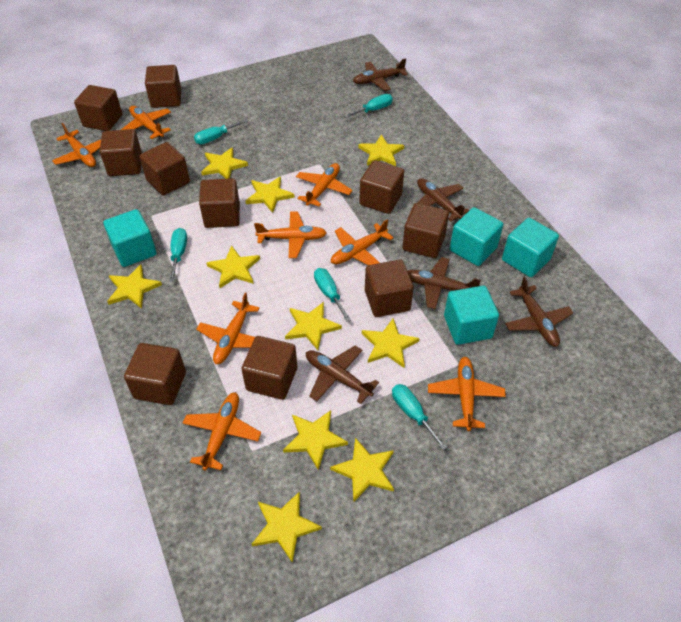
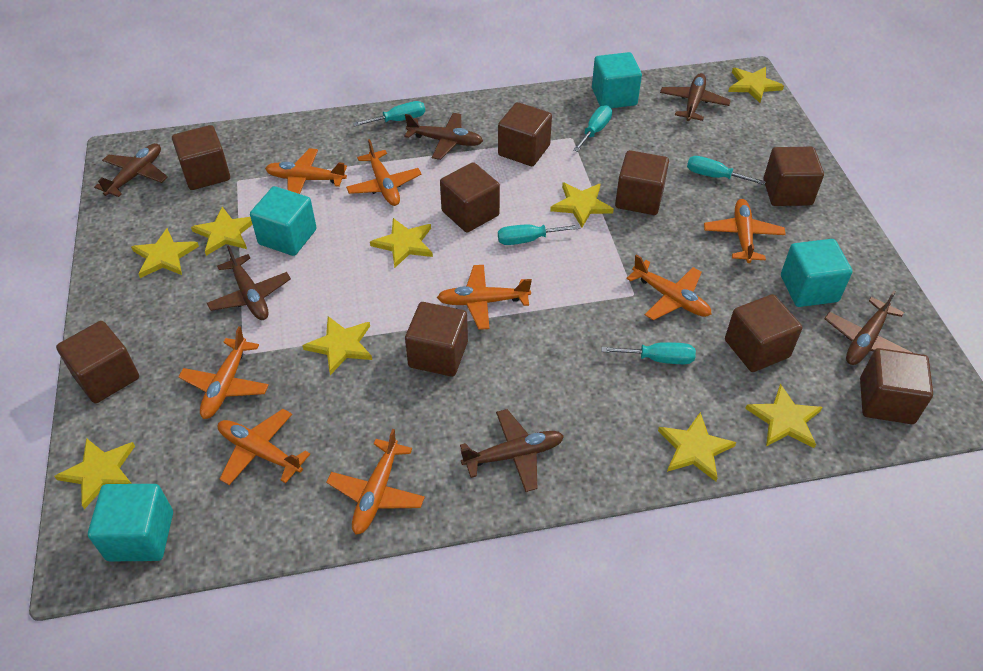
brown cube: [74,85,122,131] [100,129,142,176] [124,343,186,405] [139,142,190,196] [145,65,181,108] [199,178,240,228] [242,336,297,400] [359,160,404,214] [365,260,414,317] [403,203,449,258] = 10 -> [56,321,139,403] [172,125,230,190] [405,302,468,377] [440,162,500,232] [498,102,552,166] [615,150,669,215] [725,294,802,372] [763,147,824,206] [860,348,933,424] = 9
brown plane: [306,346,379,404] [353,58,408,91] [408,257,481,309] [417,178,469,221] [505,277,573,347] = 5 -> [94,143,168,197] [207,245,291,320] [404,113,483,160] [460,409,564,492] [660,73,731,121] [824,290,913,365] = 6
yellow star: [107,264,162,309] [201,147,248,179] [207,245,260,288] [246,176,295,213] [252,491,322,563] [283,410,348,470] [285,302,342,350] [330,438,394,502] [358,135,404,166] [362,319,420,368] = 10 -> [54,438,135,509] [131,228,199,278] [191,207,253,256] [302,316,372,375] [370,218,433,268] [550,182,614,228] [658,412,737,481] [728,67,784,103] [745,384,823,448] = 9

